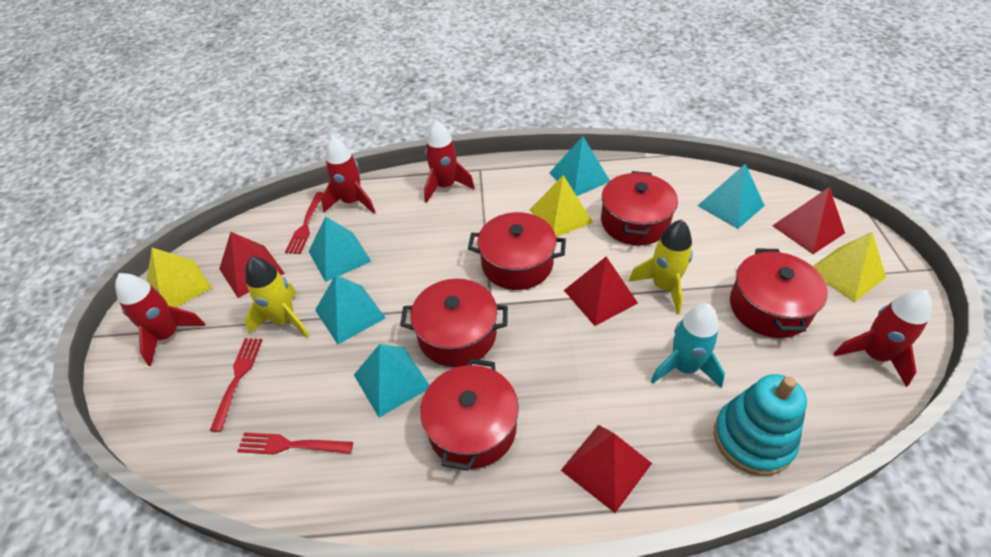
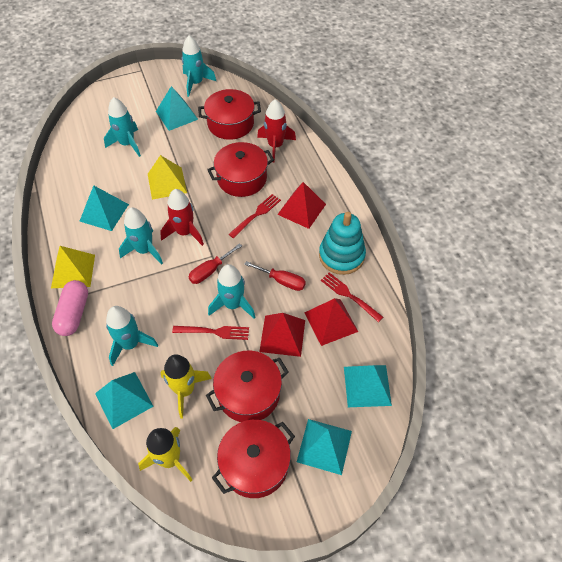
pink capsule: none = 0 -> [52,280,88,336] = 1
red pot: [400,279,508,367] [420,359,519,471] [468,212,566,290] [601,171,678,245] [730,249,828,338] = 5 -> [198,89,261,140] [206,351,289,422] [207,142,274,197] [212,420,295,498] = 4
red pyramid: [219,232,285,298] [561,425,652,513] [564,256,638,326] [772,187,845,254] = 4 -> [259,313,305,357] [277,182,326,229] [304,298,358,346] = 3
red rocket: [115,273,205,366] [321,136,375,213] [424,120,475,203] [833,290,932,387] = 4 -> [160,189,204,246] [257,99,296,163] = 2
red screwdriver: none = 0 -> [189,243,242,284] [244,261,306,291] = 2
turquoise rocket: [651,303,725,388] = 1 -> [104,97,141,157] [106,306,158,366] [119,207,163,265] [182,35,216,97] [208,264,255,319] = 5
yellow pyramid: [147,248,212,308] [530,175,593,237] [813,232,886,302] = 3 -> [51,246,95,288] [148,155,187,200] = 2

